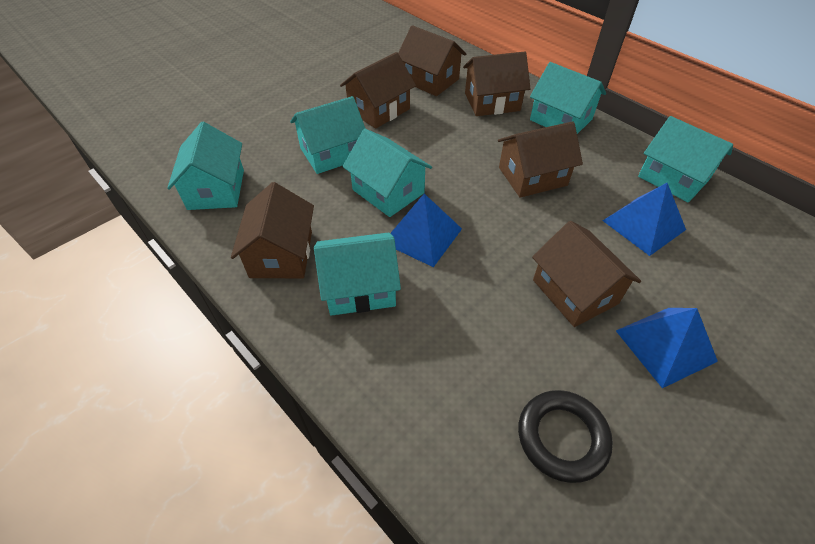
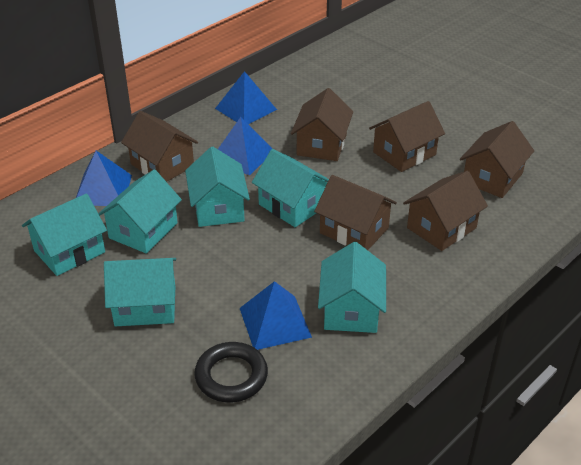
blue pyramid: [390,194,462,267] [603,183,686,256] [616,308,718,388] = 3 -> [76,151,132,206] [215,71,277,124] [218,117,273,175] [239,281,312,350] = 4

